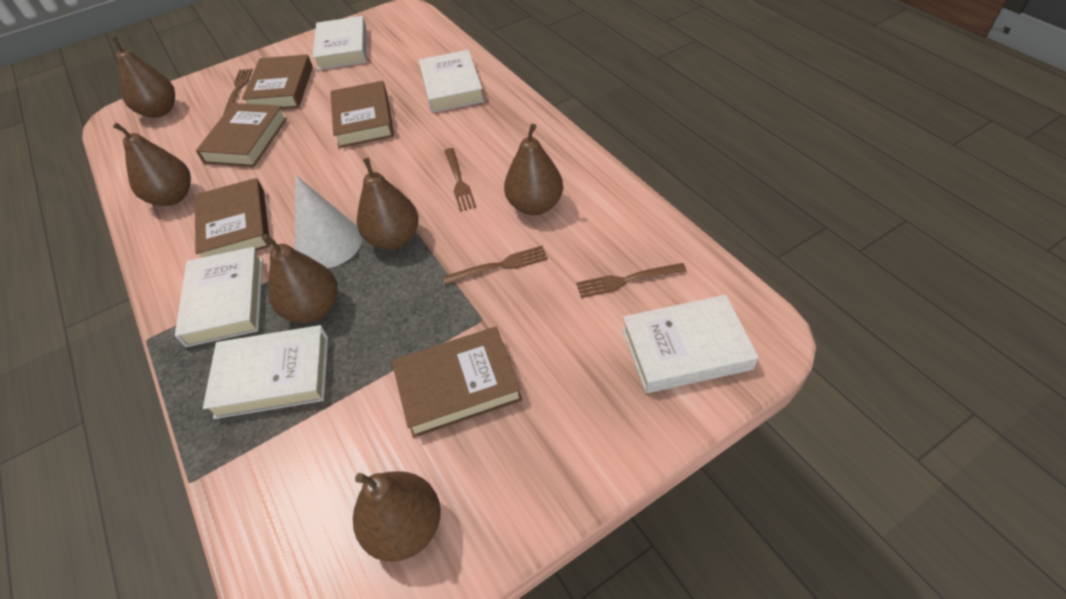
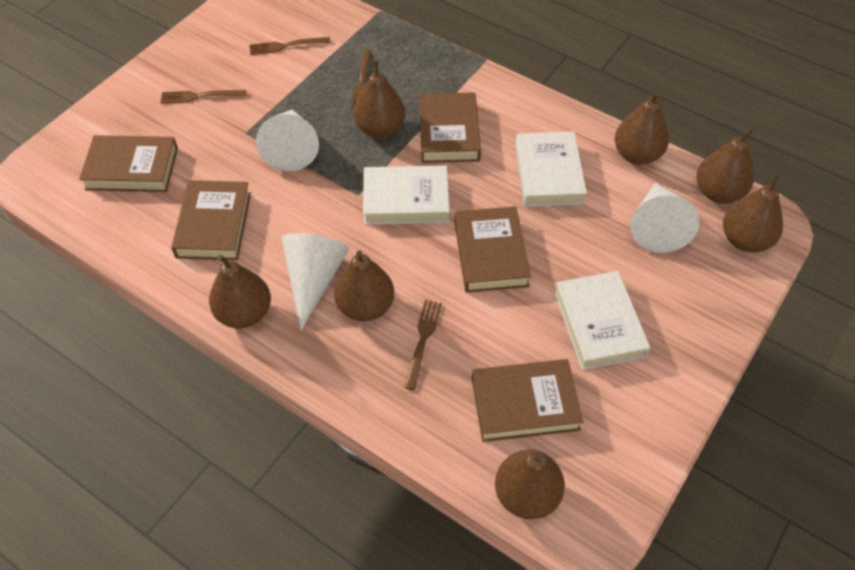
brown pear: [112,36,175,118] [113,122,191,206] [262,234,338,323] [353,471,441,562] [357,158,419,250] [504,124,563,215] = 6 -> [209,254,271,328] [334,251,394,321] [353,60,405,138] [495,450,565,519] [615,92,669,165] [697,128,754,204] [723,174,783,253] = 7
white book: [175,247,263,347] [203,325,328,419] [313,16,367,70] [419,50,484,113] [622,295,759,393] = 5 -> [363,165,450,225] [515,131,587,207] [554,271,650,370] = 3
white cone: [295,175,362,268] = 1 -> [256,109,319,171] [282,233,349,330] [630,183,699,253] = 3

